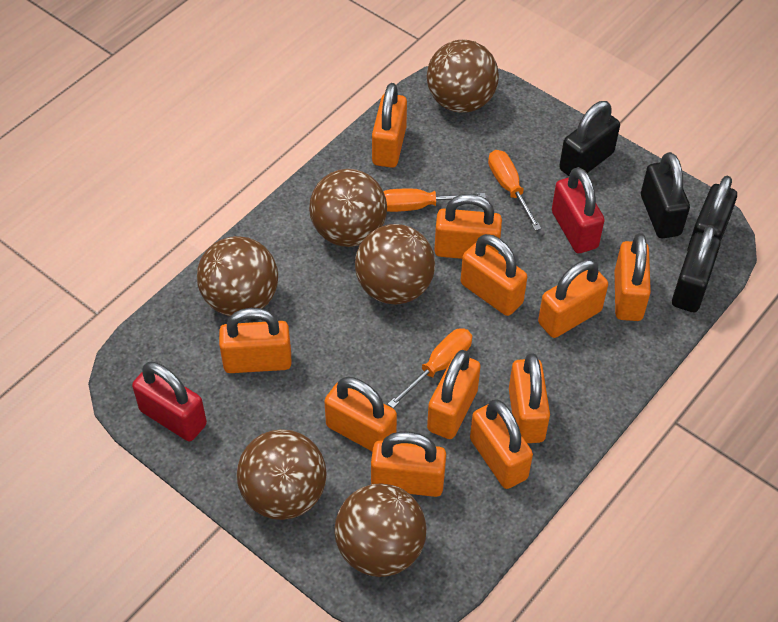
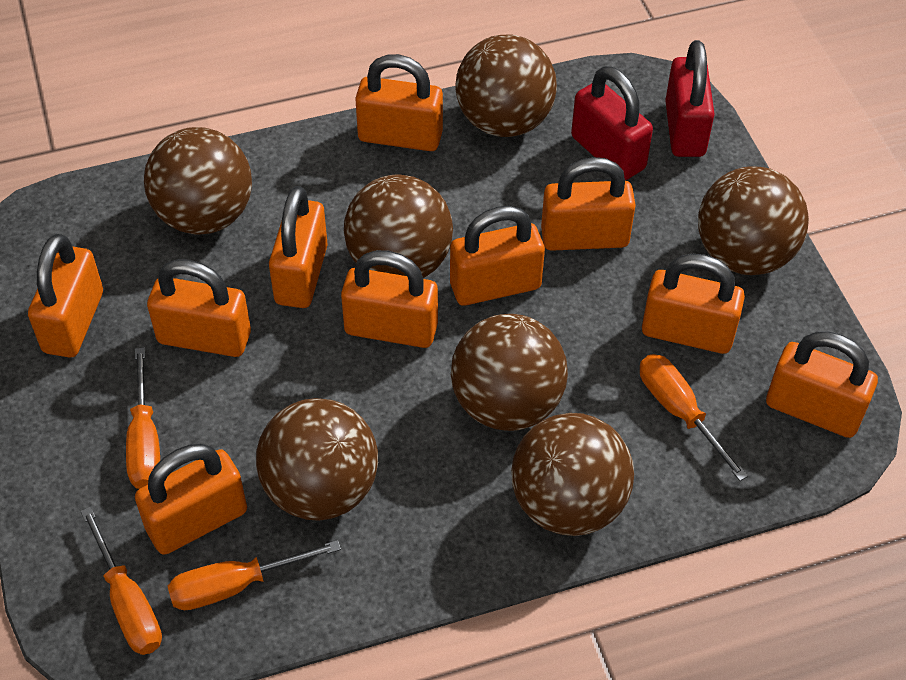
black padlock: [559,101,620,176] [641,152,690,238] [672,225,720,312] [688,176,737,249] = 4 -> none = 0
brown ball: [197,236,278,316] [237,429,327,520] [309,169,387,247] [335,484,427,577] [355,224,435,305] [427,40,499,113] = 6 -> [144,127,252,235] [256,398,378,521] [344,174,453,278] [451,314,568,431] [456,34,557,137] [511,413,634,536] [698,166,809,275] = 7
orange padlock: [219,308,292,373] [324,377,397,451] [371,432,446,497] [372,83,407,168] [427,350,481,439] [434,194,502,259] [461,234,527,316] [470,399,533,489] [509,354,550,443] [538,259,608,338] [615,233,651,321] = 11 -> [28,234,103,358] [135,444,247,555] [147,259,251,357] [269,186,328,308] [341,250,438,348] [355,54,443,151] [450,206,545,305] [541,157,636,251] [642,254,745,354] [766,331,878,438] = 10
orange screwdriver: [383,189,486,212] [388,328,472,408] [488,150,541,231] = 3 -> [80,507,162,655] [126,347,160,489] [168,540,341,610] [640,354,748,481] = 4

